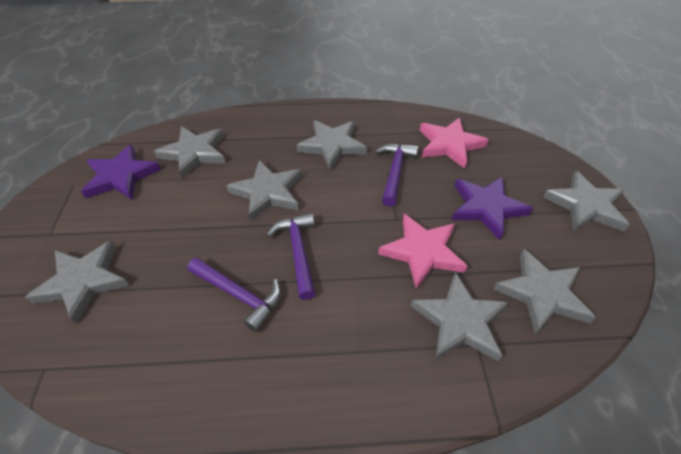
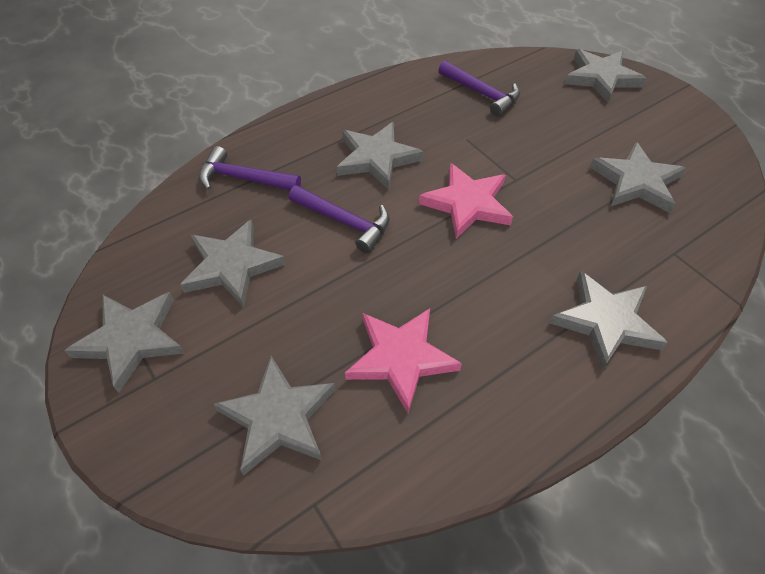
purple star: [81,144,161,200] [452,176,533,240] = 2 -> none = 0

